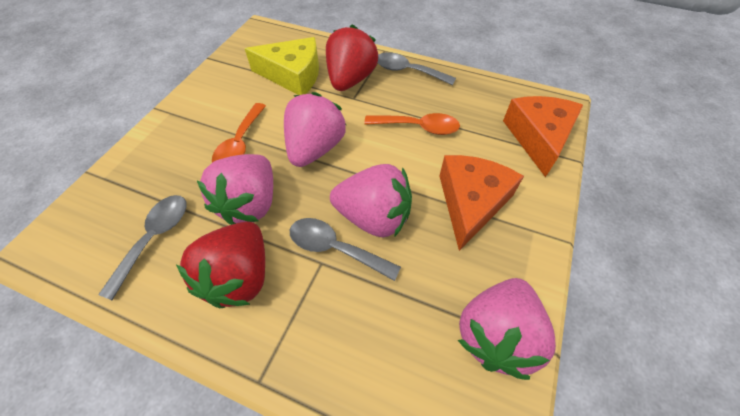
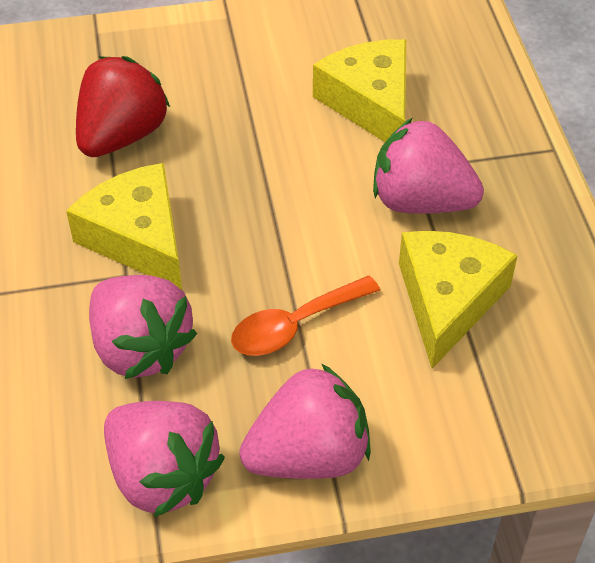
grey spoon: [98,195,186,300] [290,218,401,281] [378,52,456,85] = 3 -> none = 0
orange cheese: [440,155,524,251] [503,96,583,177] = 2 -> none = 0
orange spoon: [212,103,266,162] [364,113,460,135] = 2 -> [231,276,380,356] = 1
red strawberry: [176,222,265,309] [326,24,378,91] = 2 -> [76,56,170,157] = 1
yellow cheese: [245,37,319,95] = 1 -> [66,163,182,290] [313,39,406,142] [399,231,518,369] = 3

